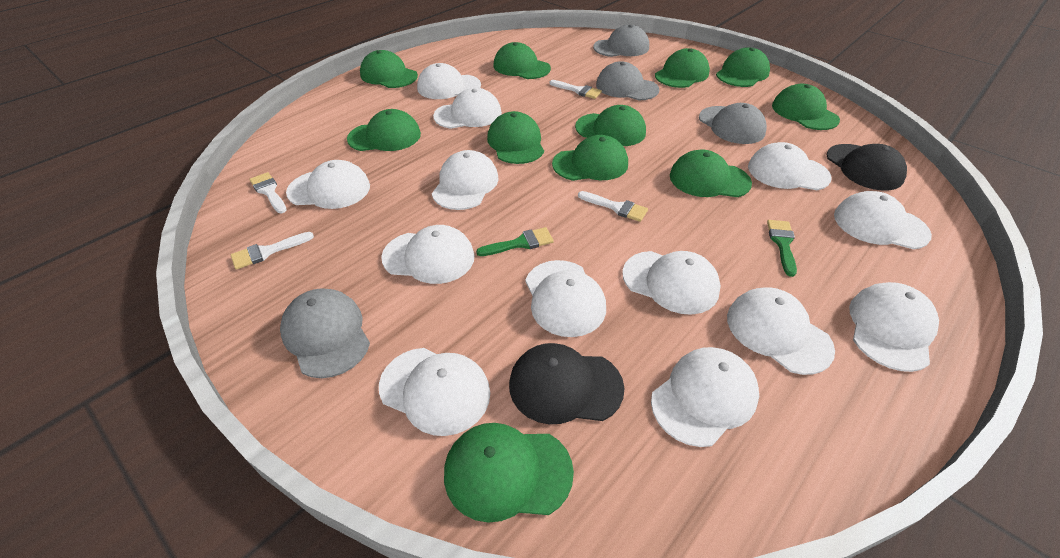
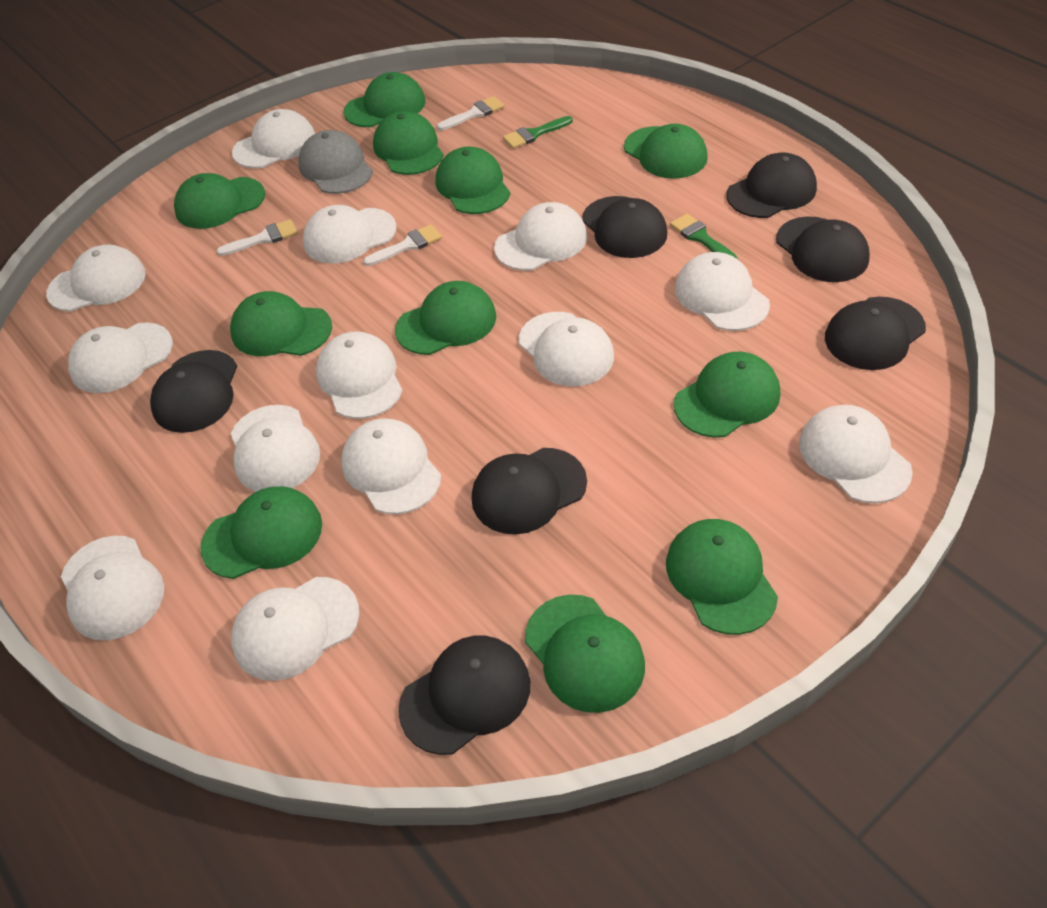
black cap: [509,343,625,424] [827,144,907,190] = 2 -> [150,350,237,433] [398,636,530,755] [472,448,587,534] [582,196,667,258] [727,153,817,218] [776,216,870,282] [825,297,926,370] = 7
grey cap: [280,288,370,378] [593,24,649,57] [596,61,659,101] [699,103,767,144] = 4 -> [298,130,373,194] = 1
white brush: [231,232,314,270] [249,172,287,213] [550,80,602,99] [578,191,648,222] = 4 -> [216,219,298,256] [363,224,442,266] [437,96,504,131] = 3

